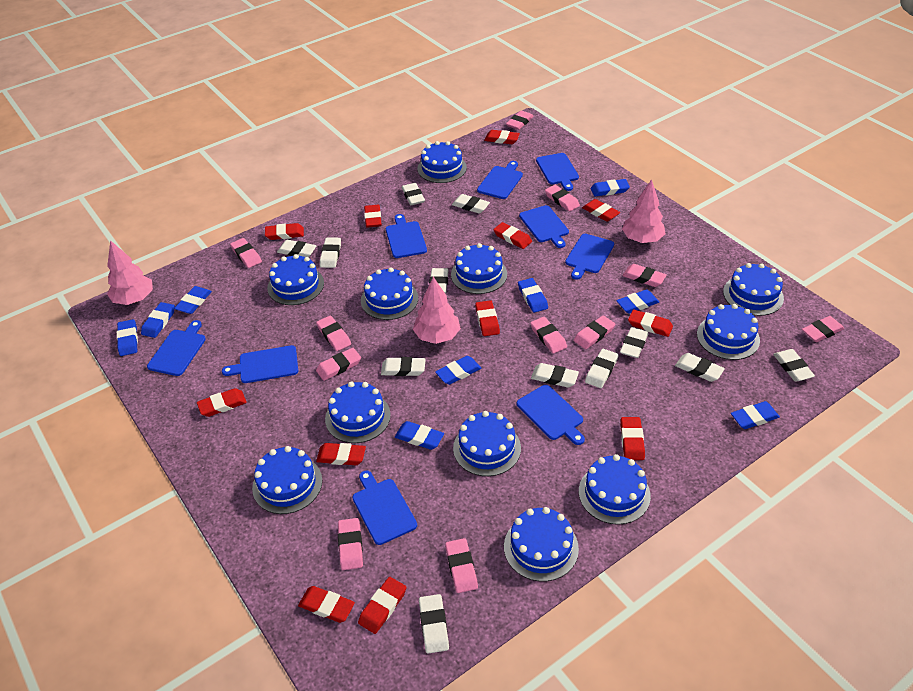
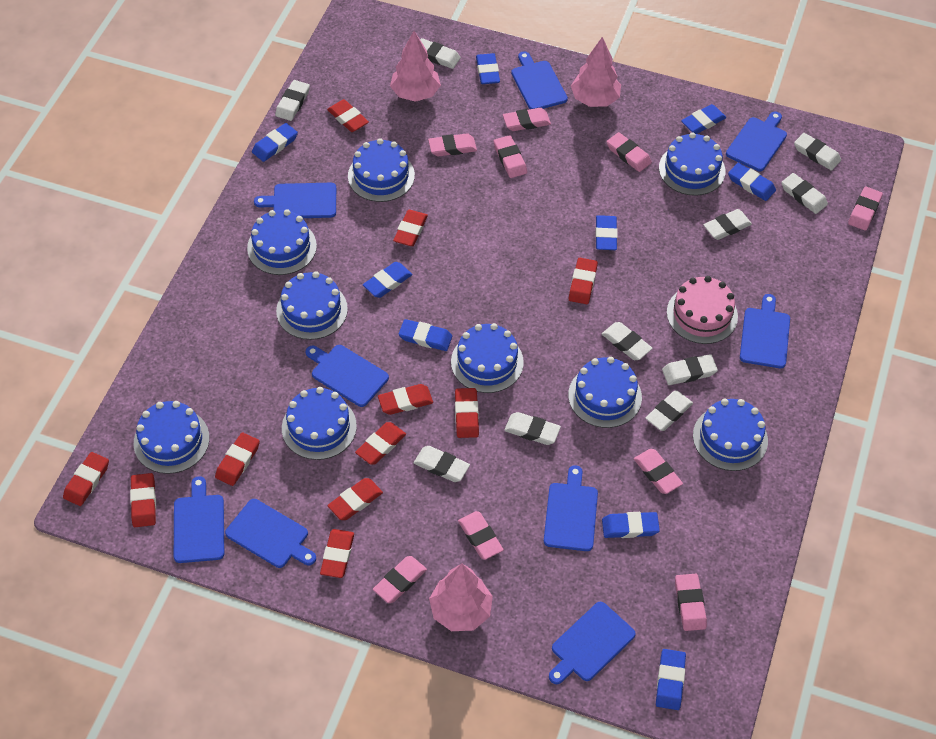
blue cake: [252,446,322,514] [267,254,324,305] [325,382,391,443] [361,267,418,320] [418,141,467,183] [451,243,507,294] [453,411,521,476] [504,507,579,581] [579,454,651,525] [697,304,760,360] [723,263,784,316] = 11 -> [134,401,209,474] [247,209,317,275] [276,271,348,340] [282,387,357,460] [348,138,415,202] [451,323,524,393] [568,357,642,428] [659,132,725,196] [693,399,768,471] = 9
pink cake: none = 0 -> [667,276,738,344] = 1
pink eraser: [230,238,262,268] [316,316,351,351] [316,348,361,381] [338,518,363,570] [445,538,478,593] [506,111,534,130] [530,317,567,354] [545,185,580,212] [574,315,615,349] [623,264,667,287] [802,316,844,342] = 11 -> [373,556,427,603] [428,133,477,157] [458,511,504,560] [494,135,527,178] [503,108,551,131] [607,132,652,172] [634,449,683,494] [675,574,707,631] [848,187,883,231] = 9
red eraser: [197,388,247,417] [265,223,304,240] [298,586,355,623] [316,443,366,465] [358,577,406,634] [364,205,382,228] [475,300,500,336] [484,130,520,144] [493,222,532,249] [582,199,620,222] [620,417,645,460] [628,309,673,337] = 12 -> [63,452,109,506] [130,473,156,527] [215,433,260,486] [320,529,354,578] [327,99,369,132] [327,478,383,520] [355,422,406,465] [378,384,433,415] [393,210,428,246] [455,388,479,438] [569,258,598,304] = 11
white eraser: [277,240,317,257] [320,237,341,268] [381,357,426,376] [401,183,425,205] [419,594,449,654] [429,268,449,293] [452,194,490,214] [531,363,579,388] [585,349,618,388] [620,327,649,358] [675,353,725,382] [773,349,815,381] = 12 -> [275,80,310,121] [414,446,470,482] [420,38,461,69] [504,412,561,445] [602,322,653,360] [645,391,693,431] [662,354,718,385] [703,209,752,240] [781,173,828,214] [794,133,841,171] = 10

